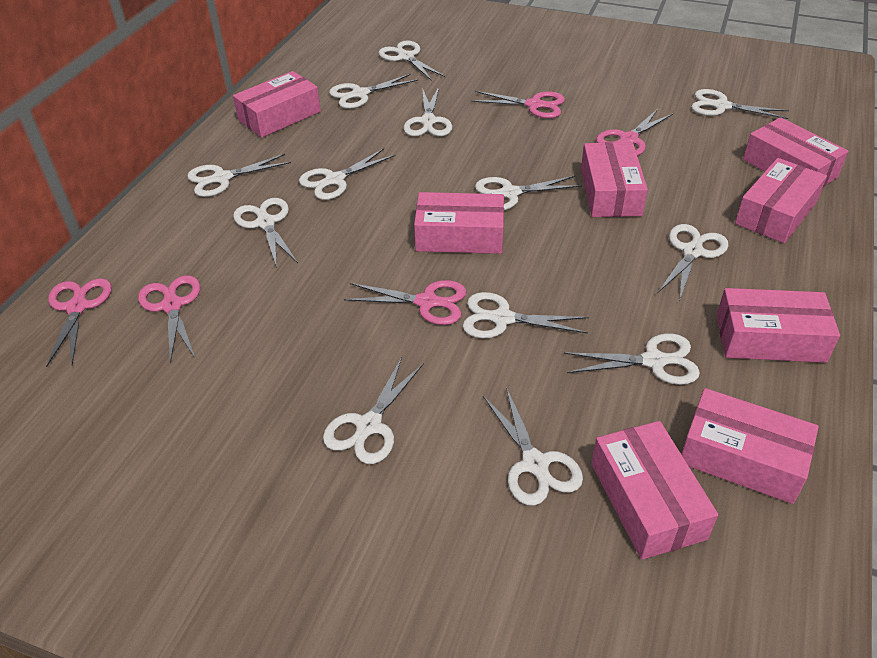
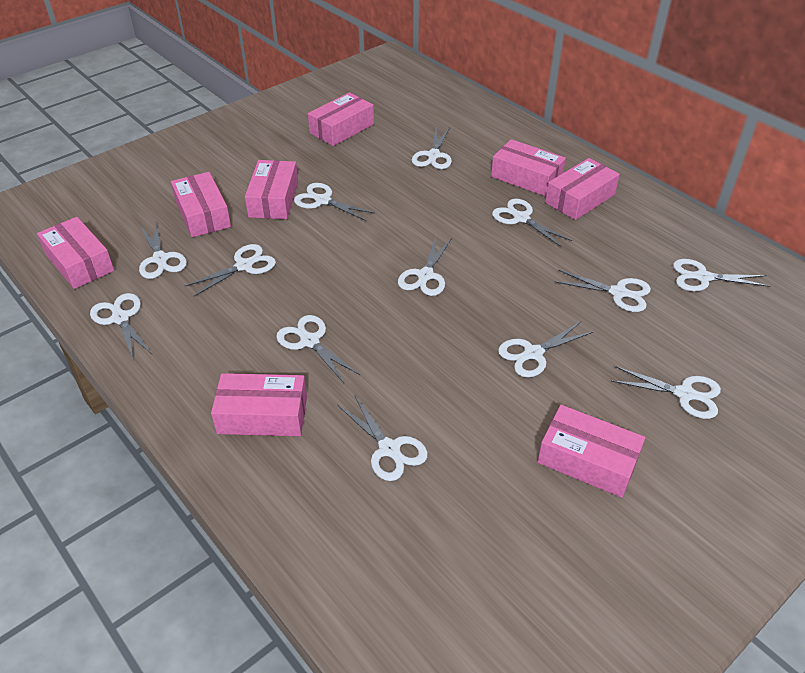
pink scissors: [46,278,112,367] [138,275,200,363] [344,280,467,325] [472,91,565,118] [596,109,673,156] = 5 -> none = 0

